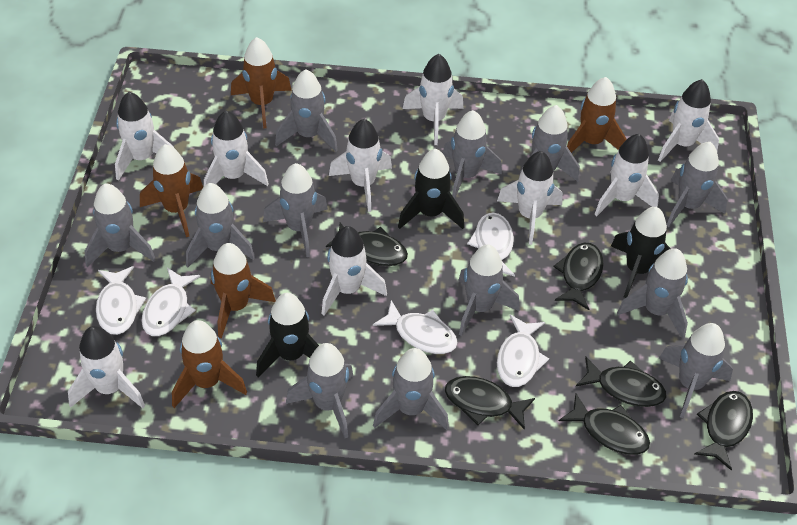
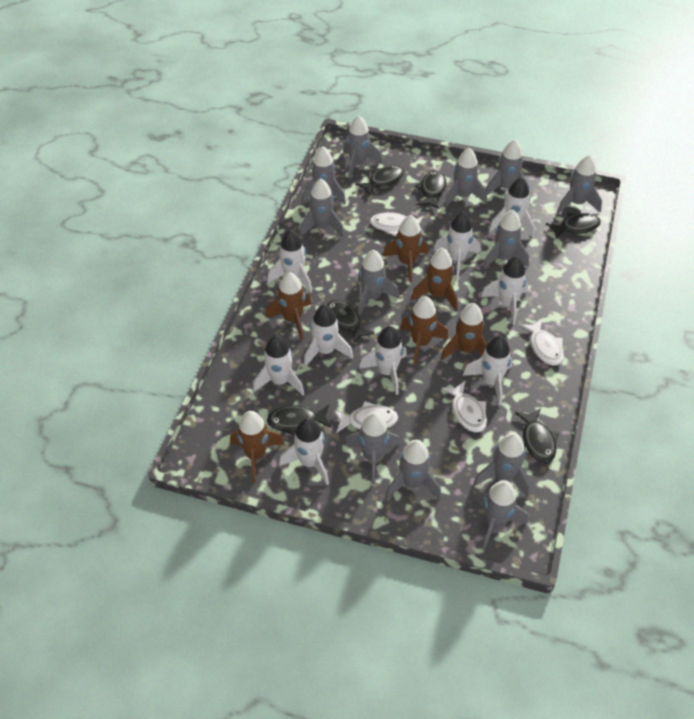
black rocket: [256,293,319,378] [398,149,464,229] [611,207,671,298] = 3 -> none = 0
brown rocket: [140,144,203,237] [172,320,247,408] [210,243,276,338] [231,37,292,129] [567,77,626,153] = 5 -> [230,411,284,482] [266,272,311,340] [383,215,428,283] [400,296,448,365] [411,248,458,311] [441,303,487,360] = 6
white fish: [96,266,146,335] [141,268,200,336] [373,300,458,354] [467,213,515,277] [497,315,549,387] = 5 -> [334,401,398,433] [370,212,423,236] [441,381,487,433] [520,319,564,366] = 4

